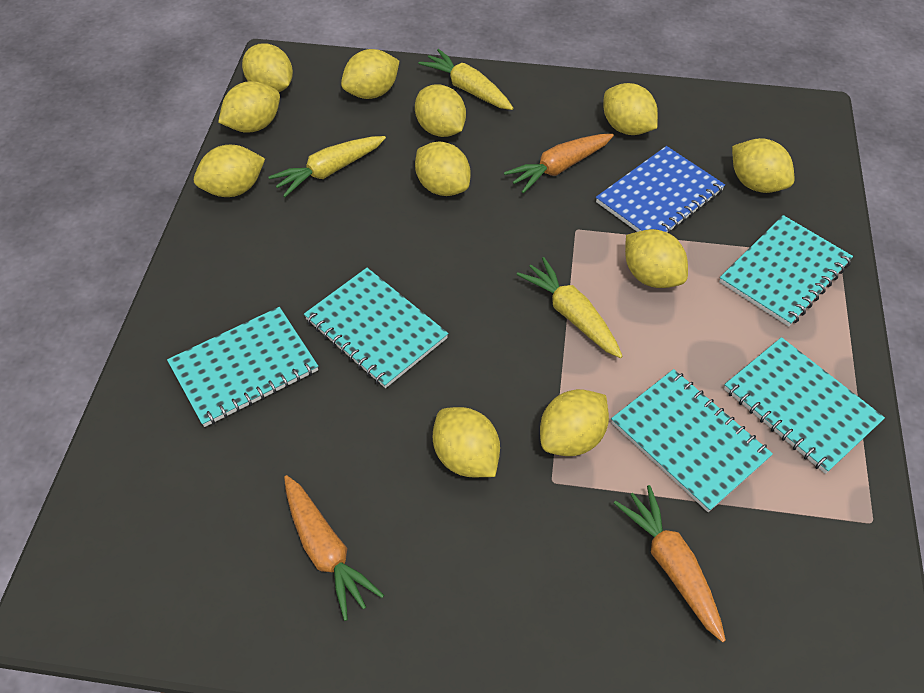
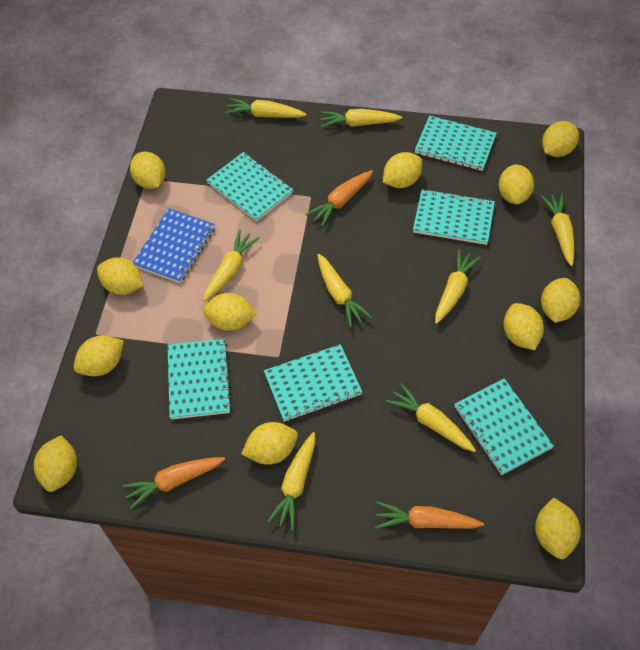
turquoise notebook: [167,307,318,427] [304,268,449,388] [611,369,773,512] [719,215,853,327] [724,337,885,474] = 5 -> [167,338,232,419] [206,152,293,222] [264,344,362,422] [413,189,495,245] [415,116,497,171] [454,378,554,475] = 6
yellow carrot: [269,136,386,197] [418,49,513,110] [517,257,623,358] = 3 -> [203,230,260,301] [225,98,306,118] [267,432,315,531] [317,254,372,328] [320,109,402,128] [386,383,476,452] [435,249,481,324] [541,193,574,266] = 8
yellow lemon: [194,145,265,197] [218,81,280,133] [242,43,293,92] [341,49,399,99] [415,84,466,137] [415,141,470,196] [433,407,500,477] [540,389,609,456] [603,83,658,135] [625,229,688,288] [732,138,794,193] = 11 -> [34,435,77,492] [74,336,124,376] [97,257,144,295] [130,152,166,189] [203,293,257,331] [241,422,298,465] [383,152,422,188] [498,164,534,204] [504,303,544,350] [535,498,581,559] [541,278,580,323] [542,121,579,157] = 12

